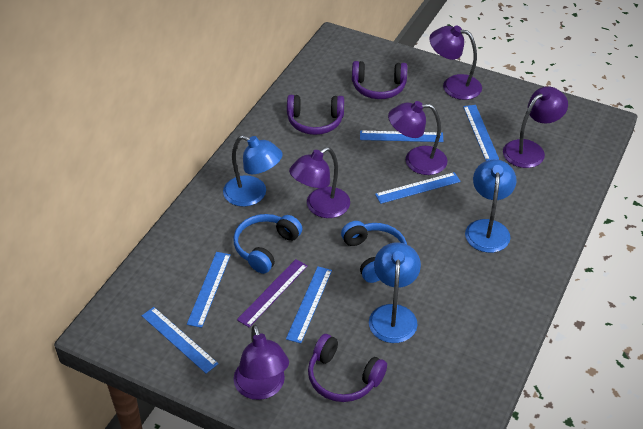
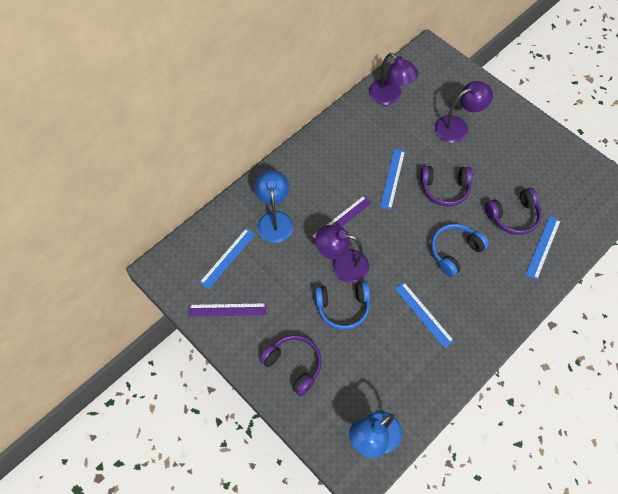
blue lamp: [223,135,283,207] [369,242,421,343] [465,159,517,253] = 3 -> [254,170,293,243] [349,411,402,458] = 2
blue ruler: [142,307,218,374] [187,252,231,328] [286,267,332,343] [360,130,444,142] [375,172,461,204] [463,105,499,161] = 6 -> [199,228,256,289] [380,149,405,210] [394,282,454,348] [526,216,561,280] = 4
purple lamp: [234,325,289,400] [289,147,350,218] [388,101,447,175] [430,25,482,100] [503,86,568,168] = 5 -> [315,225,369,283] [369,53,419,105] [435,81,493,143] = 3
purple ruler: [237,259,308,327] = 1 -> [188,303,266,317] [311,195,372,243] = 2

